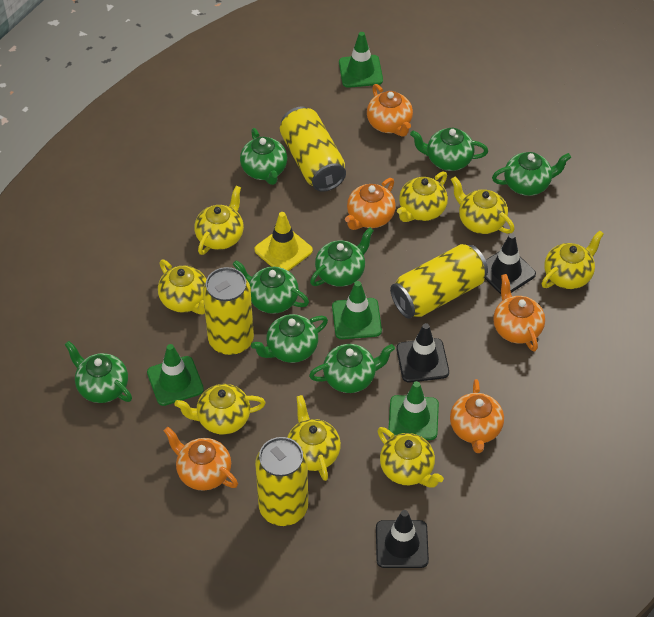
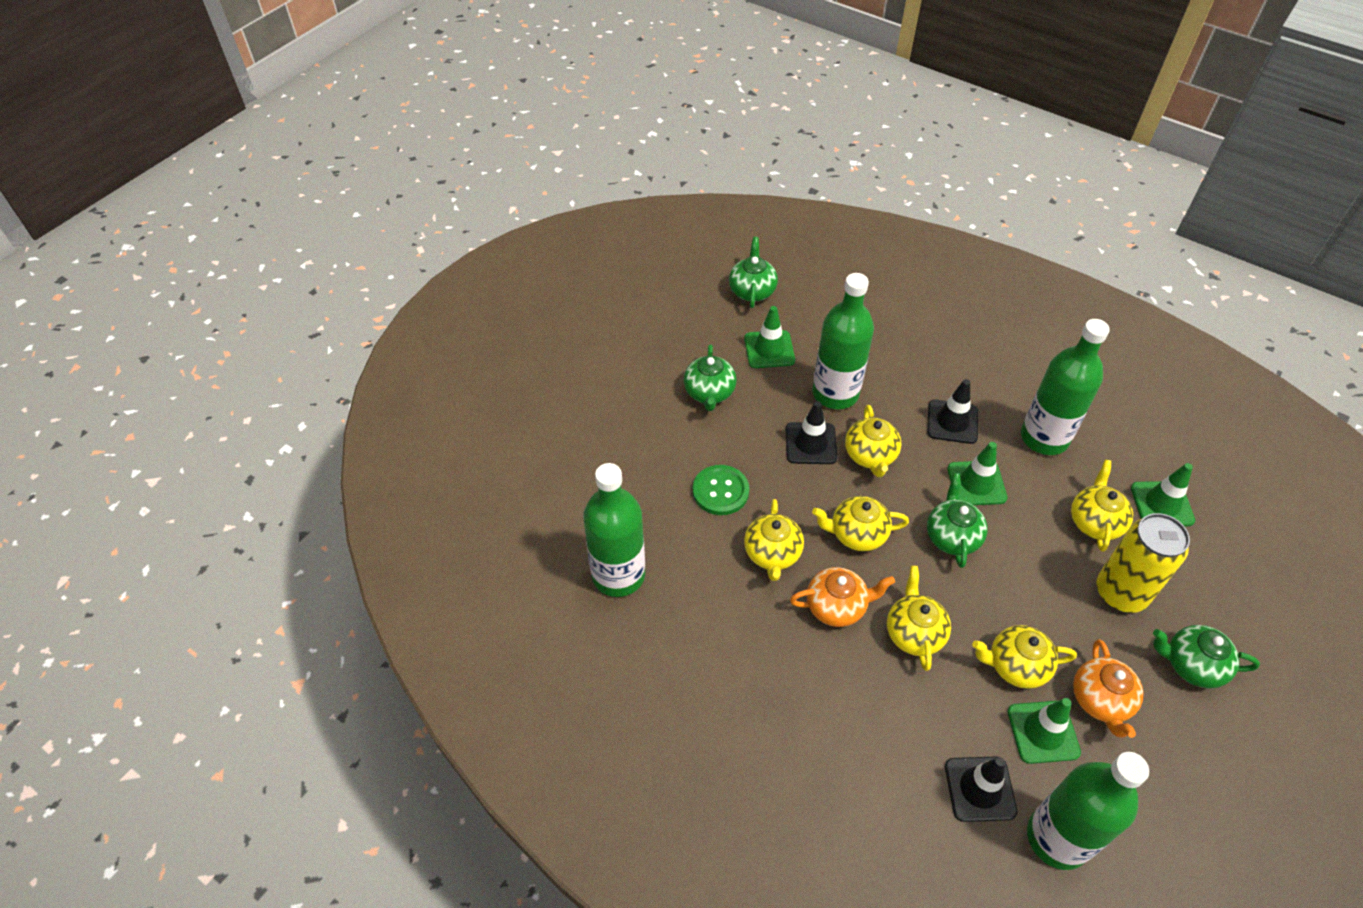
green bottle: none = 0 -> [583,463,645,597] [812,273,874,409] [1021,319,1110,455] [1027,752,1149,870] = 4
green button: none = 0 -> [693,465,749,515] = 1
green teapot: [65,341,132,403] [233,260,309,314] [240,128,287,185] [251,314,328,363] [309,344,395,393] [310,227,374,287] [410,128,488,171] [492,152,571,196] = 8 -> [684,344,737,411] [729,237,778,308] [927,473,988,568] [1153,625,1260,688] = 4
orange teapot: [164,427,238,491] [345,178,396,230] [367,84,413,137] [450,379,504,453] [493,274,545,351] = 5 -> [790,567,895,627] [1073,639,1144,738] = 2
yellow can: [203,267,254,355] [255,437,308,526] [280,107,346,192] [390,244,488,319] = 4 -> [1096,513,1190,613] = 1
yellow teapot: [158,260,207,314] [174,384,266,434] [194,186,244,255] [287,395,341,481] [378,427,444,488] [397,172,448,222] [451,177,515,234] [542,230,604,289] = 8 -> [744,499,804,581] [812,496,909,551] [845,405,902,477] [887,566,951,671] [972,625,1077,689] [1071,460,1133,552] = 6
yellow traffic cone: [254,212,313,271] = 1 -> none = 0

